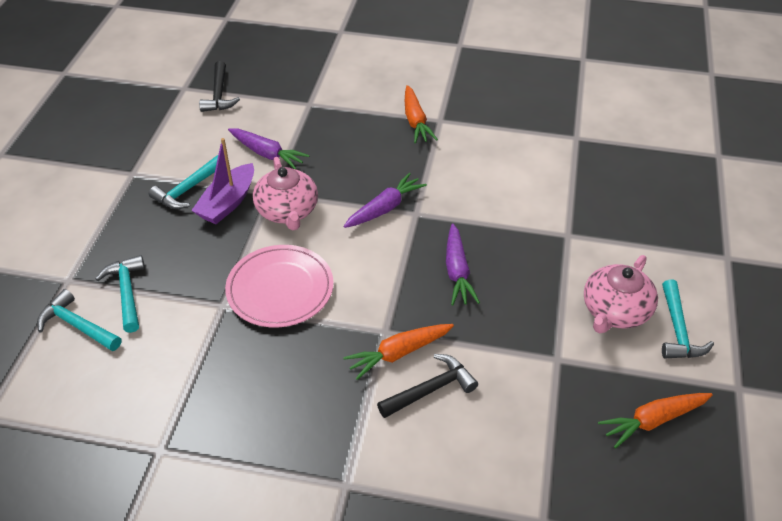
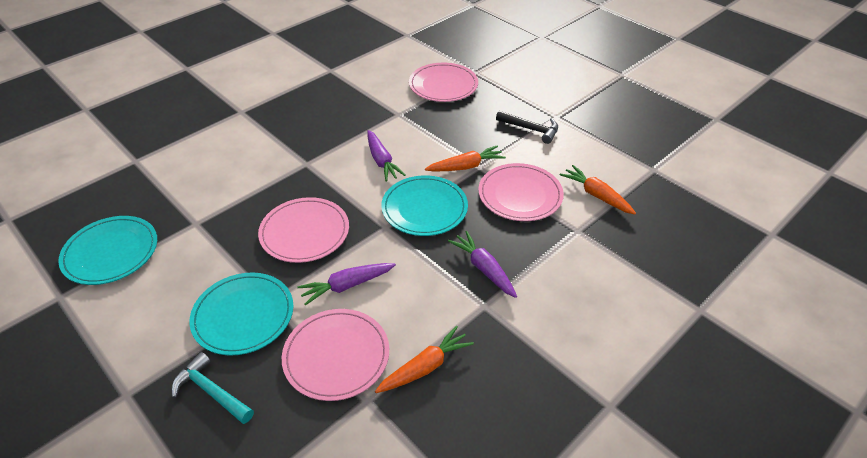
black hammer: [199,61,240,112] [377,354,478,418] = 2 -> [496,111,558,144] = 1
pink plate: [225,245,334,328] = 1 -> [258,197,349,263] [282,309,389,401] [409,63,478,102] [478,163,564,221] = 4
pink teapot: [253,157,318,230] [584,255,658,333] = 2 -> none = 0
purple boat: [191,138,254,224] = 1 -> none = 0
turquoise hammer: [37,289,121,351] [96,255,145,333] [149,155,218,209] [662,279,714,358] = 4 -> [172,352,254,424] = 1
turquoise plate: none = 0 -> [58,216,157,285] [189,272,294,356] [381,175,468,236] = 3

